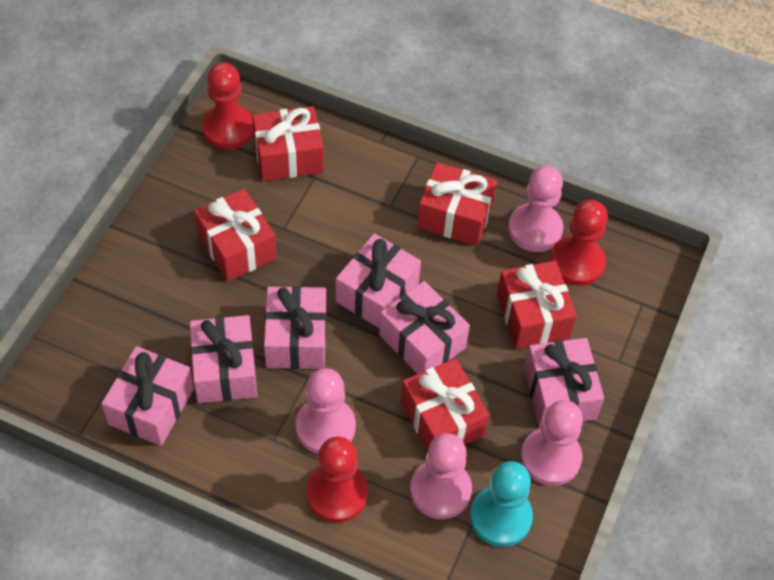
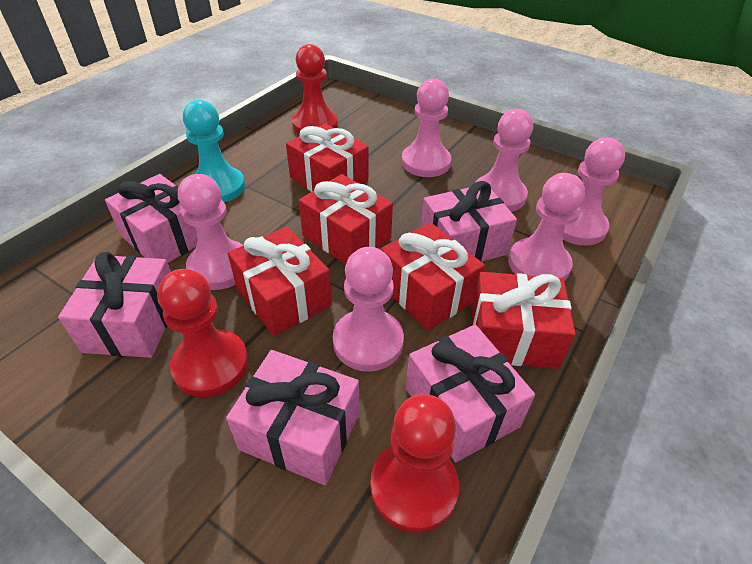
pink gift: [101,346,194,446] [190,315,257,403] [264,286,326,369] [336,233,421,329] [379,281,470,374] [524,338,604,427] = 6 -> [58,252,171,358] [105,174,197,263] [226,350,359,485] [406,325,535,462] [421,181,517,262] = 5
pink pawn: [296,368,356,454] [410,433,472,519] [508,166,563,252] [521,400,583,486] = 4 -> [178,174,243,290] [333,247,404,372] [401,78,451,177] [476,109,533,212] [508,173,585,281] [563,138,625,245] = 6

